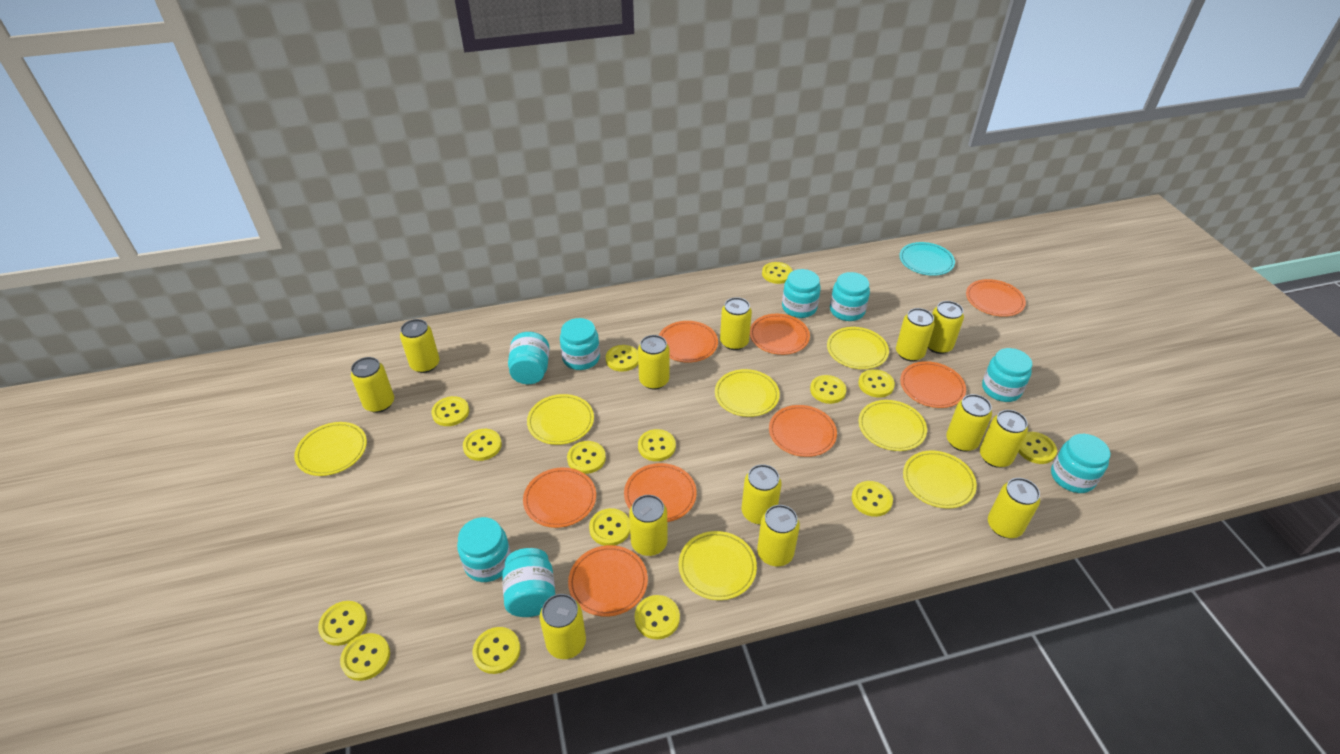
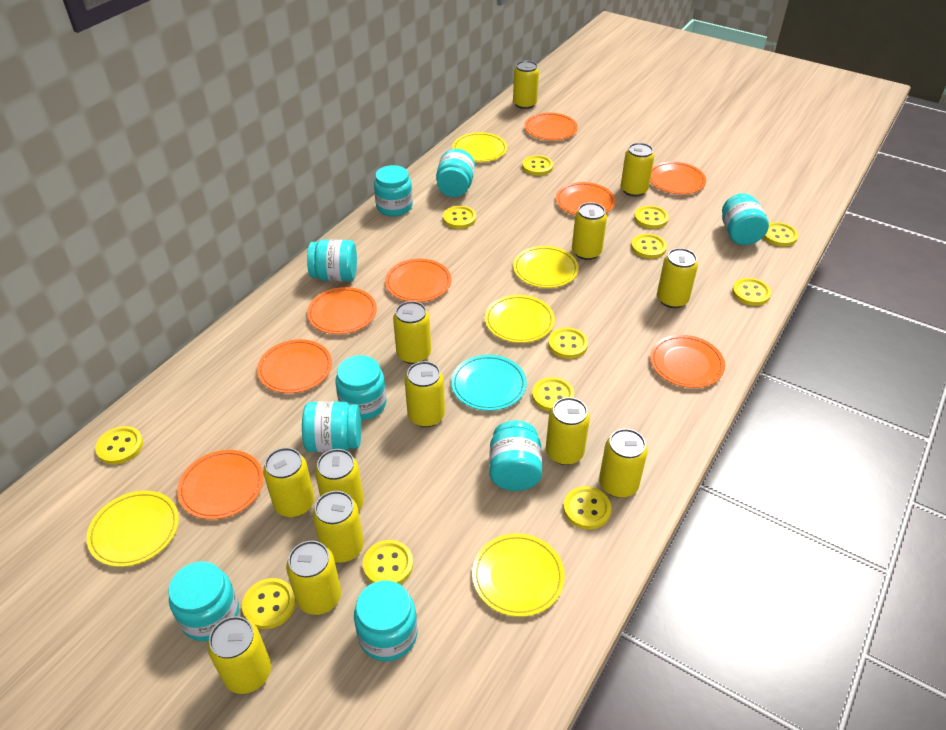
turquoise jar: [457,517,511,582] [502,548,555,617] [508,332,549,384] [560,318,600,370] [782,269,821,318] [830,272,870,321] [982,348,1032,402] [1051,434,1110,493] = 8 -> [168,562,239,641] [302,401,361,452] [307,239,357,281] [335,355,387,420] [354,580,417,661] [374,165,413,216] [436,149,475,197] [489,420,542,491] [722,193,769,245] = 9
yellow button: [318,601,367,646] [340,633,390,681] [431,396,469,426] [463,429,502,461] [473,627,520,674] [567,441,606,474] [589,508,630,546] [606,345,638,372] [635,595,680,639] [638,429,676,461] [762,262,793,284] [810,375,846,404] [852,481,893,517] [858,369,895,398] [1018,432,1057,464] = 15 -> [95,426,143,465] [242,578,296,629] [363,540,413,584] [443,206,476,229] [522,155,553,176] [532,377,574,412] [548,328,588,359] [563,486,611,530] [631,234,667,259] [634,205,669,229] [732,278,771,306] [763,222,798,247] = 12
yellow plate: [294,422,367,476] [527,394,594,445] [679,531,757,600] [715,369,780,417] [827,327,889,369] [859,400,927,451] [903,451,977,508] = 7 -> [87,491,179,567] [452,132,507,162] [472,533,565,617] [485,295,555,343] [513,246,579,288] = 5

